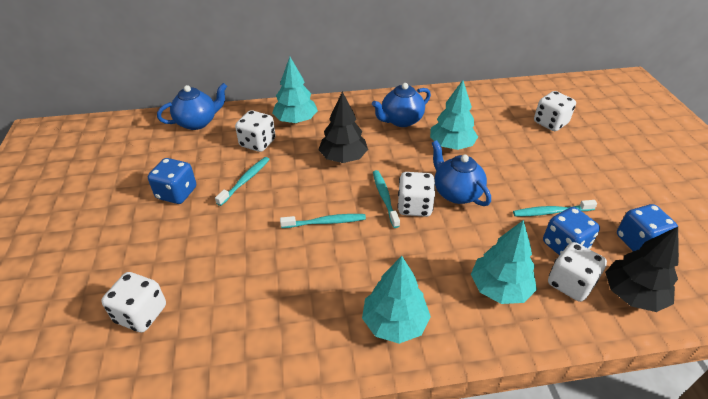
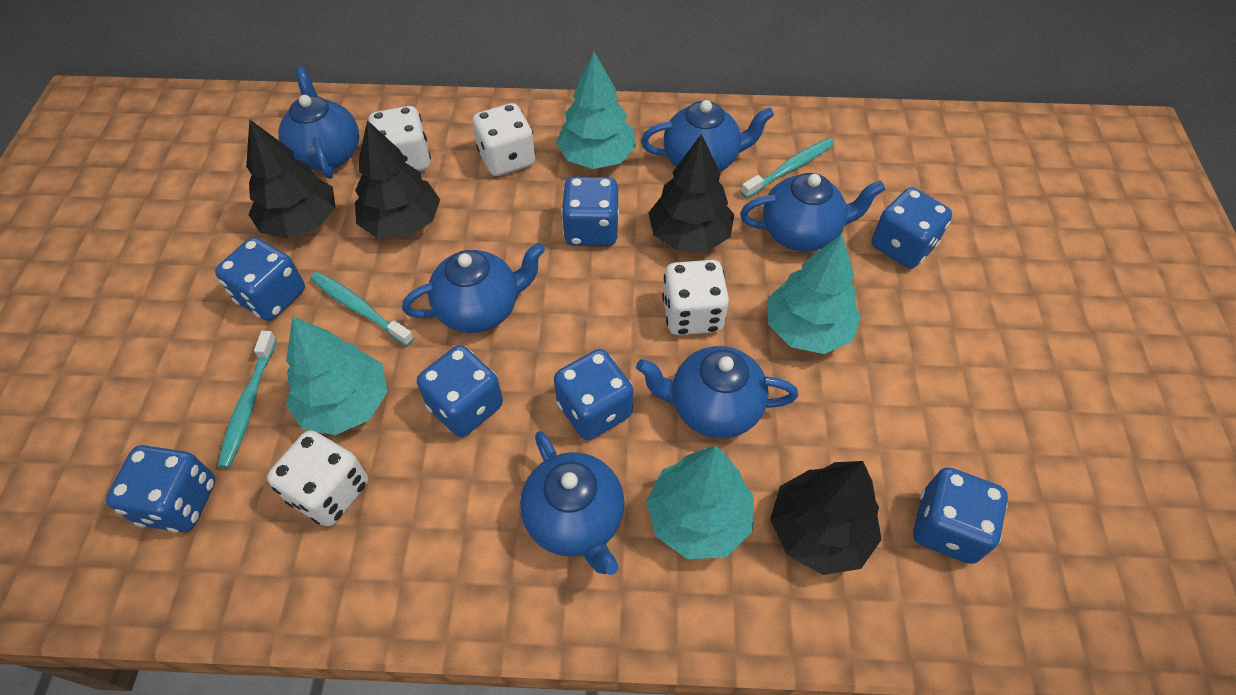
black tree: [318,92,368,163] [605,227,679,312] = 2 -> [246,120,336,238] [355,120,440,238] [648,134,734,252] [770,461,882,575] = 4
blue dice: [148,158,196,204] [543,207,600,256] [617,204,678,251] = 3 -> [106,445,216,533] [215,237,305,321] [417,345,503,437] [554,349,633,440] [561,177,619,246] [871,187,952,268] [913,467,1008,564] = 7
blue teapot: [157,83,227,130] [372,83,431,127] [432,140,491,206] = 3 -> [278,67,359,179] [402,243,545,333] [520,431,625,575] [636,346,798,438] [641,100,774,172] [740,173,885,252] = 6
turquoise toothbrush: [215,157,270,206] [280,214,366,228] [373,170,400,228] [513,200,597,216] = 4 -> [218,331,277,468] [310,272,414,346] [741,138,834,198] = 3
white dice: [101,272,166,332] [235,110,276,152] [397,172,435,217] [534,91,576,131] [548,242,607,302] = 5 -> [267,430,368,526] [368,106,431,171] [472,103,536,176] [662,260,729,335] = 4

